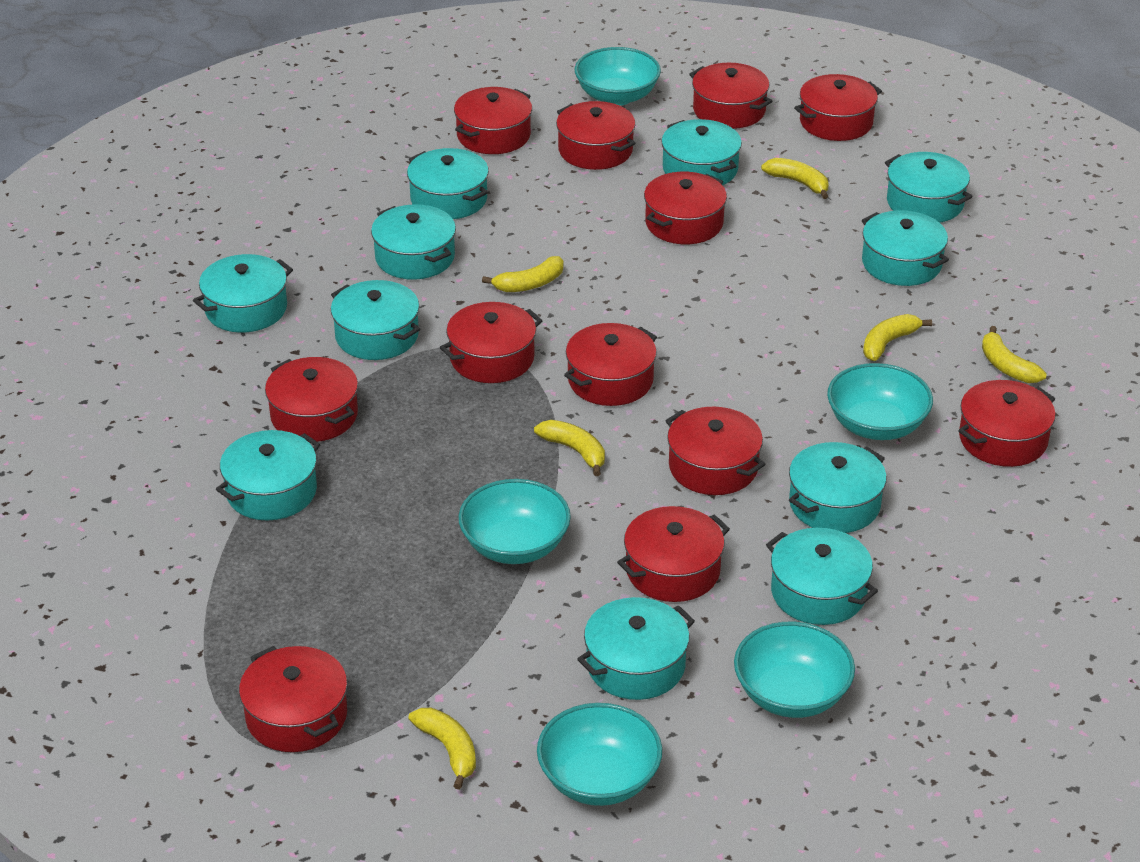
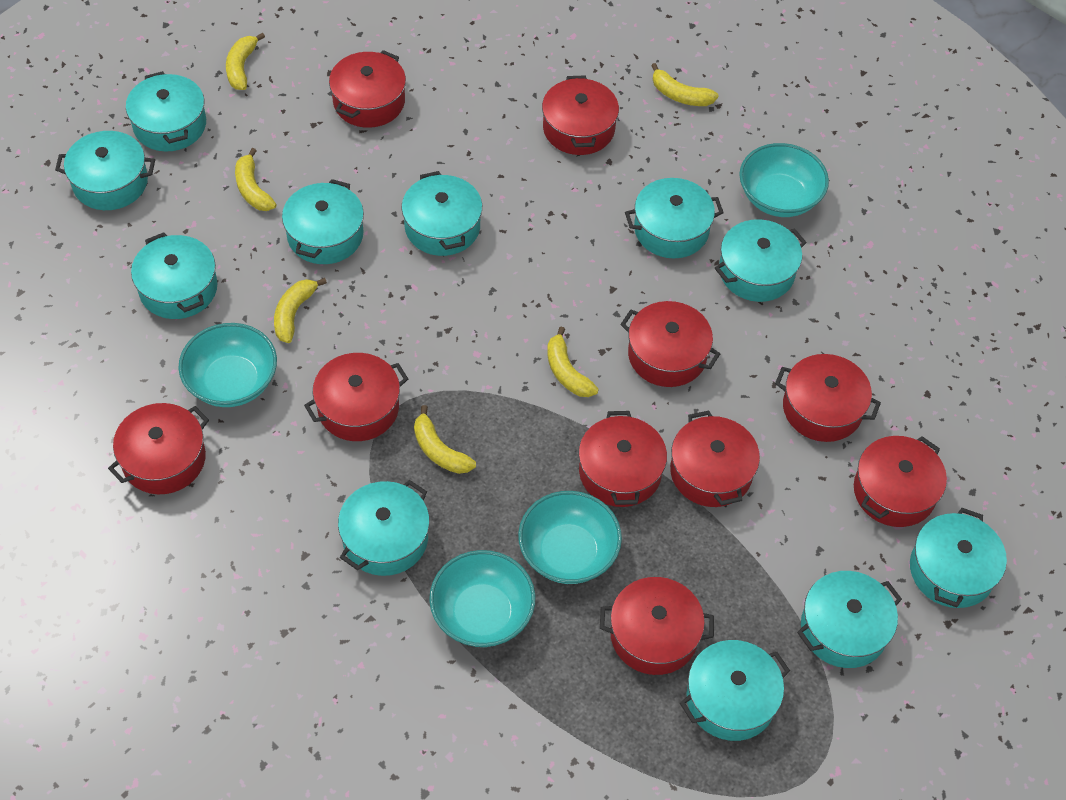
red pot: [239,646,348,752] [265,357,358,442] [440,302,543,383] [454,87,532,154] [556,101,636,170] [564,323,657,406] [617,506,730,602] [644,172,727,244] [666,407,765,495] [689,63,772,129] [794,74,882,141] [958,380,1056,467] = 12 -> [108,403,209,494] [304,353,408,441] [329,50,406,128] [542,75,619,155] [578,411,667,507] [600,577,714,675] [620,301,720,387] [670,411,760,507] [775,354,881,442] [854,436,947,527] = 10
turquoise bowl: [459,479,571,564] [537,703,662,806] [575,47,661,105] [734,622,855,718] [827,363,933,440] = 5 -> [178,323,277,407] [429,550,535,647] [518,491,622,584] [739,143,829,217] = 4

